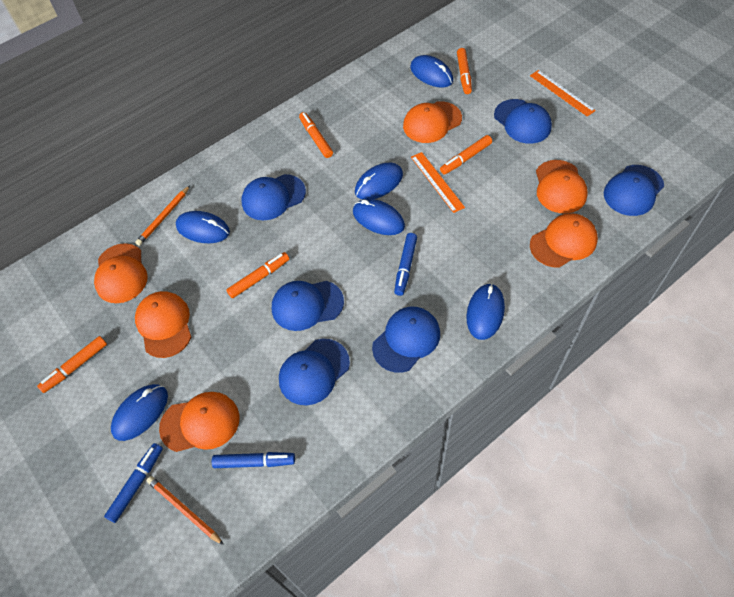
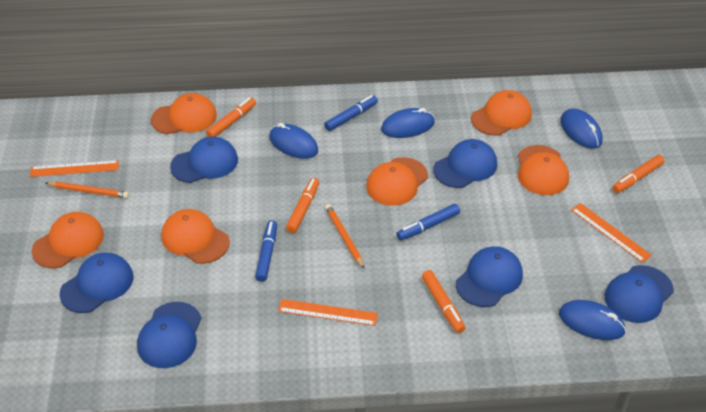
blue mouse: [111,384,168,441] [176,211,230,243] [353,199,405,235] [355,163,403,199] [410,55,453,87] [466,283,505,340] = 6 -> [269,123,318,159] [381,108,435,138] [559,300,626,340] [560,109,603,149] = 4
orange marker: [37,336,107,393] [226,252,289,298] [299,112,333,158] [440,135,492,175] [457,48,472,94] = 5 -> [206,98,256,137] [286,178,319,233] [422,270,465,333] [613,155,665,193] = 4
orange ruler: [411,152,465,213] [530,70,596,117] = 2 -> [30,160,119,177] [278,299,378,326] [571,203,652,263] = 3

